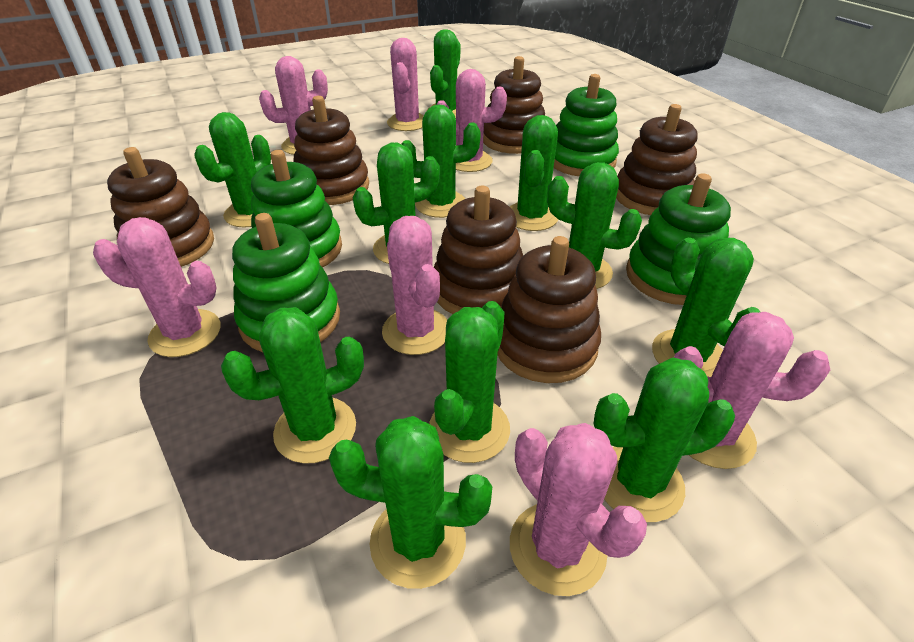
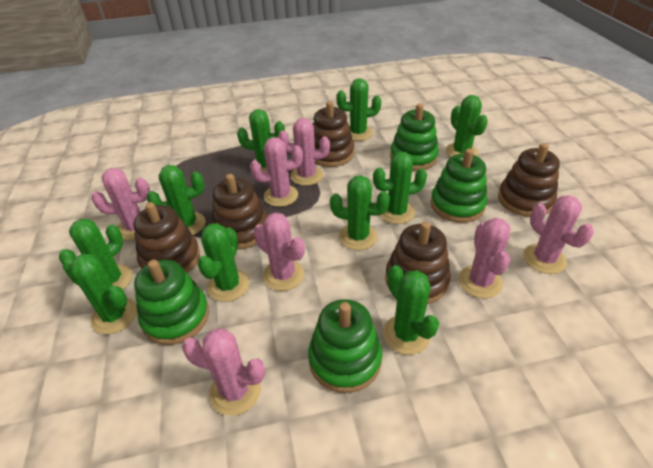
brown stacking toy: [107,147,214,267] [293,96,369,205] [434,185,523,314] [483,56,545,154] [497,236,601,383] [616,104,698,215] = 6 -> [133,202,200,273] [212,174,267,249] [313,101,354,167] [385,221,451,304] [498,143,560,217] = 5
green cactus: [194,112,271,228] [221,307,364,464] [329,416,492,589] [353,143,440,264] [402,104,481,218] [427,29,461,118] [429,301,510,463] [510,115,558,231] [547,162,642,289] [594,358,735,522] [652,238,760,377] = 11 -> [59,219,132,289] [62,254,137,334] [147,165,205,235] [198,223,250,302] [237,109,285,172] [330,175,390,250] [336,78,381,141] [373,152,427,224] [383,265,439,355] [446,95,488,157] = 10

